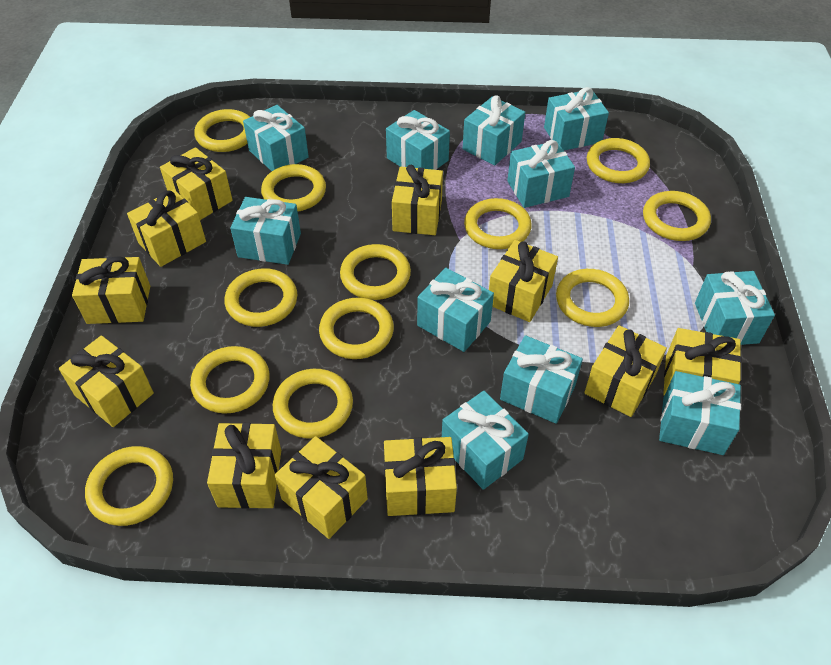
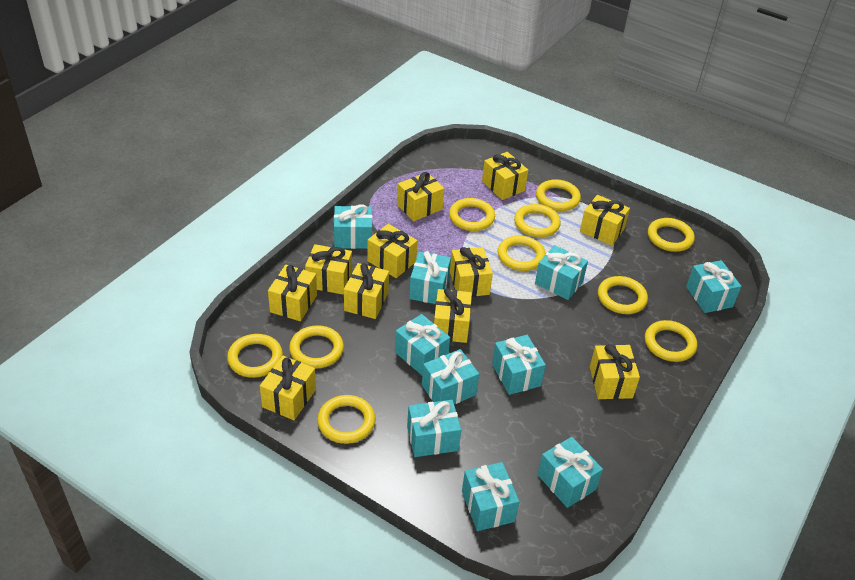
turquoise gift: [230,197,301,265] [243,105,309,171] [386,110,450,170] [417,268,494,352] [442,391,529,490] [463,95,525,165] [500,335,583,424] [507,140,575,208] [544,87,609,150] [659,371,741,455] [695,271,775,345] = 11 -> [334,204,373,249] [395,314,450,375] [407,400,461,457] [409,251,451,304] [422,349,479,404] [462,462,520,531] [492,335,546,395] [535,245,588,300] [537,437,603,508] [686,260,741,313] = 10
yellow ring: [85,446,173,526] [190,346,270,414] [194,109,250,152] [224,268,297,327] [261,164,326,211] [273,369,353,439] [319,298,394,359] [340,244,411,300] [464,198,532,249] [556,269,629,327] [587,138,650,183] [643,191,711,241] = 12 -> [227,334,283,378] [289,325,344,369] [317,395,376,444] [449,198,495,231] [498,236,546,271] [514,204,561,237] [536,179,581,211] [598,276,648,314] [645,320,697,362] [648,218,695,252] = 10

